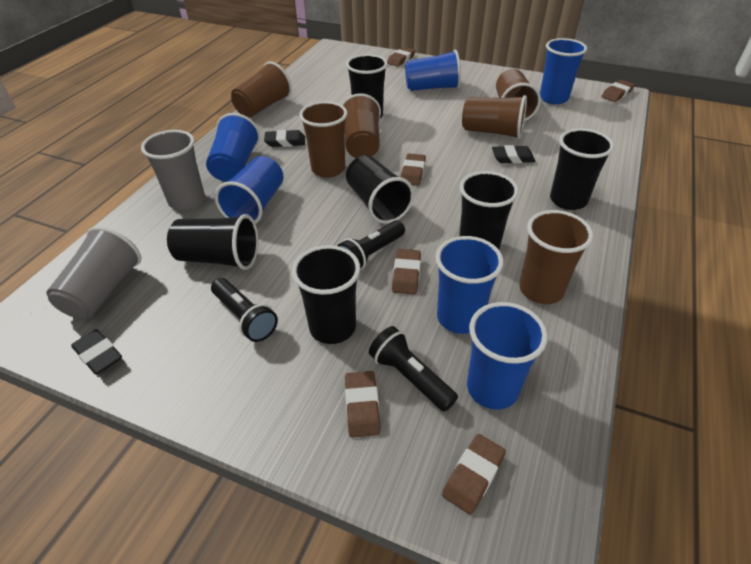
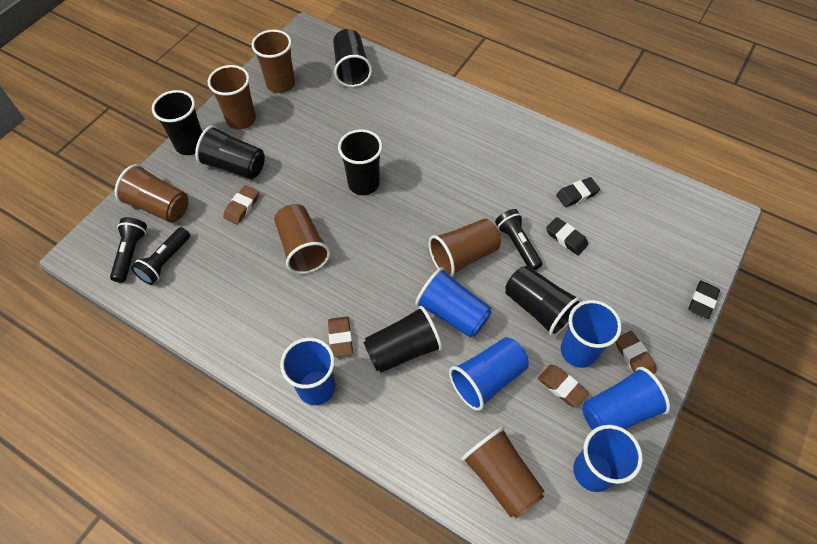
brown eraser: [345,371,381,438] [387,47,416,67] [392,249,421,295] [401,153,426,186] [442,434,506,515] [601,80,635,102] = 6 -> [223,185,259,224] [328,316,353,357] [538,365,589,407] [616,331,657,374] = 4
grey cup: [46,226,141,319] [141,130,205,210] = 2 -> none = 0

